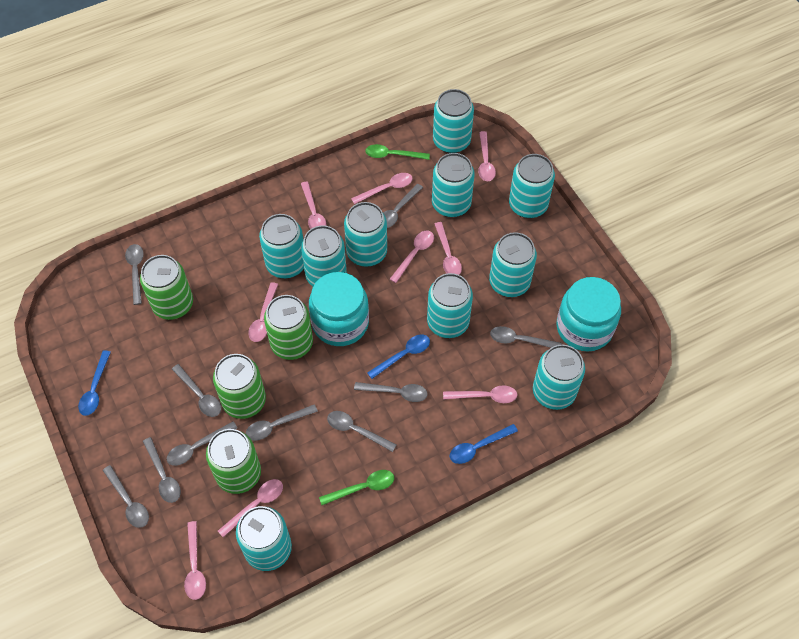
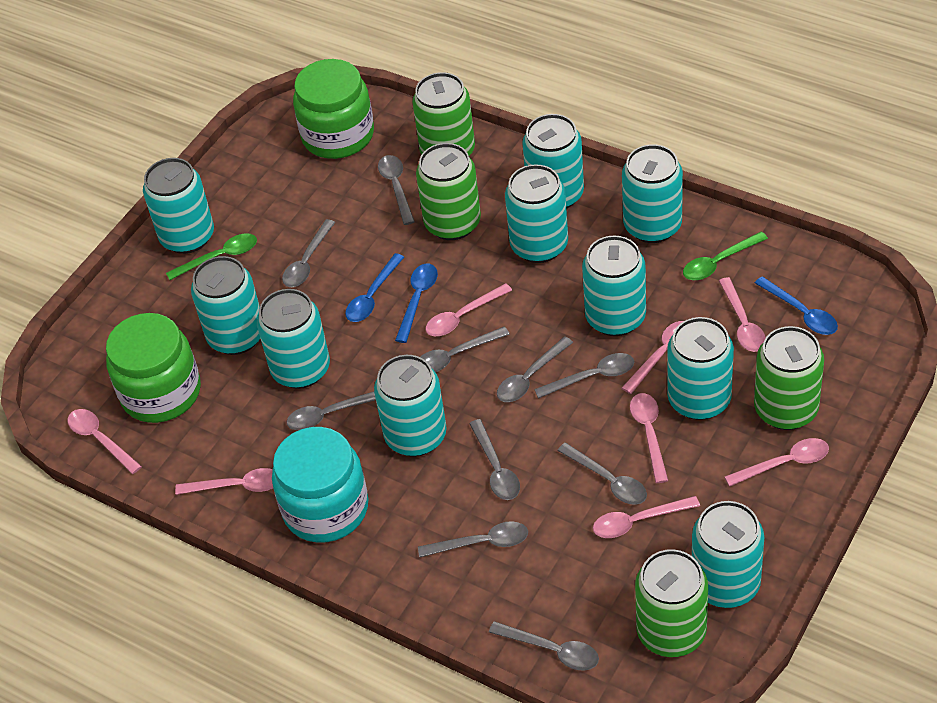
green jar: none = 0 -> [106,313,201,423] [293,59,374,159] = 2
pink spoon: [184,521,206,600] [218,479,283,538] [248,282,278,342] [301,182,327,229] [351,173,413,204] [390,231,434,283] [435,222,462,275] [443,385,518,403] [478,131,496,181] = 9 -> [68,409,142,474] [175,468,273,495] [426,283,512,336] [593,496,700,538] [622,321,684,394] [630,393,668,483] [719,277,766,352] [725,438,829,487] = 8
turquoise jar: [309,272,369,346] [556,277,621,352] = 2 -> [272,427,368,543] = 1

